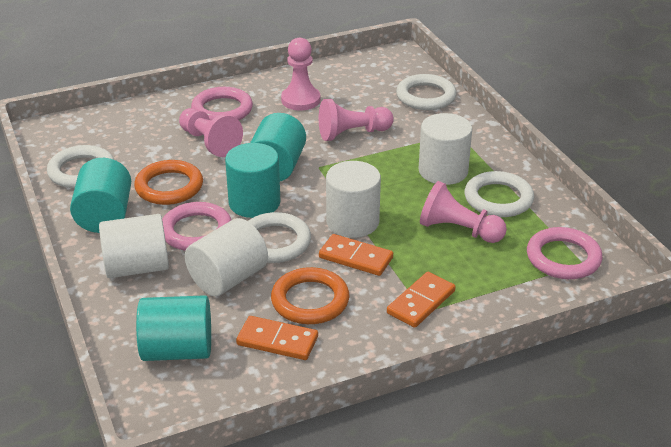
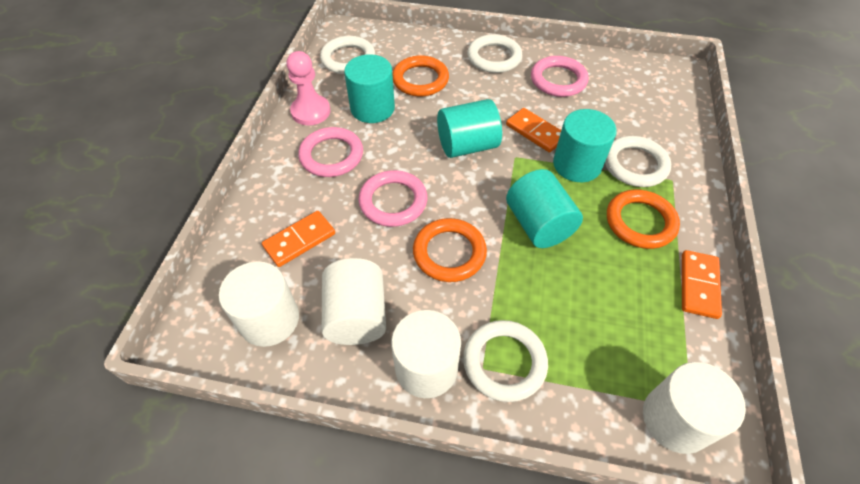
orange ring: [134,160,203,205] [271,267,349,324] = 2 -> [392,55,449,96] [413,218,487,282] [607,190,680,249] = 3
pink pawn: [179,108,243,157] [281,38,320,111] [319,99,394,141] [420,181,507,243] = 4 -> [287,51,330,125] = 1

